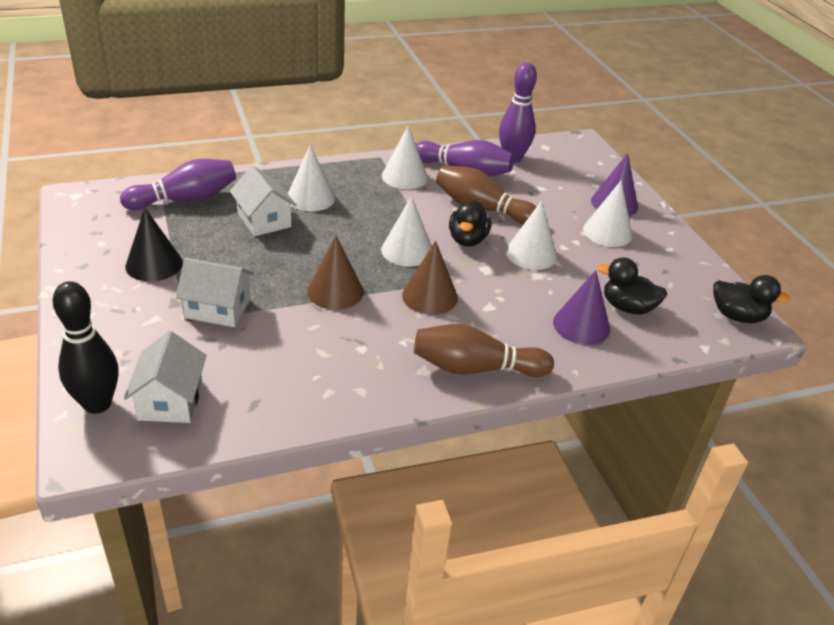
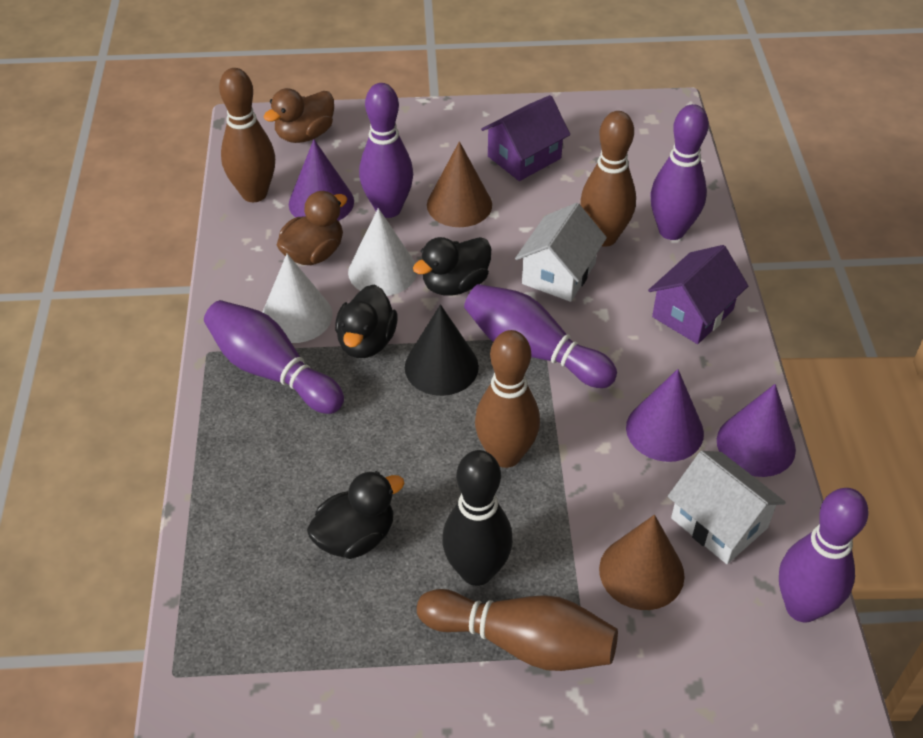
brown bowling pin: [414,324,554,377] [436,165,536,225] = 2 -> [219,68,275,202] [417,589,618,671] [475,330,540,468] [580,111,636,247] = 4
brown duck: none = 0 -> [264,88,334,143] [277,191,347,265] = 2
purple bowling pin: [120,159,236,210] [416,140,514,177] [499,63,537,163] = 3 -> [204,300,344,414] [359,83,413,218] [464,284,617,388] [650,104,709,240] [779,488,869,623] = 5
purple cone: [553,270,610,345] [591,153,638,216] = 2 -> [289,139,354,221] [626,369,704,462] [717,384,796,477] = 3
purple house: none = 0 -> [481,95,570,181] [648,245,748,344] = 2
white cone: [288,145,335,212] [381,196,432,267] [382,126,428,189] [506,200,557,270] [583,181,632,247] = 5 -> [262,254,333,343] [348,208,417,296] = 2
white house: [124,331,206,423] [176,258,254,327] [230,166,297,236] = 3 -> [515,203,607,302] [668,451,786,564] = 2

